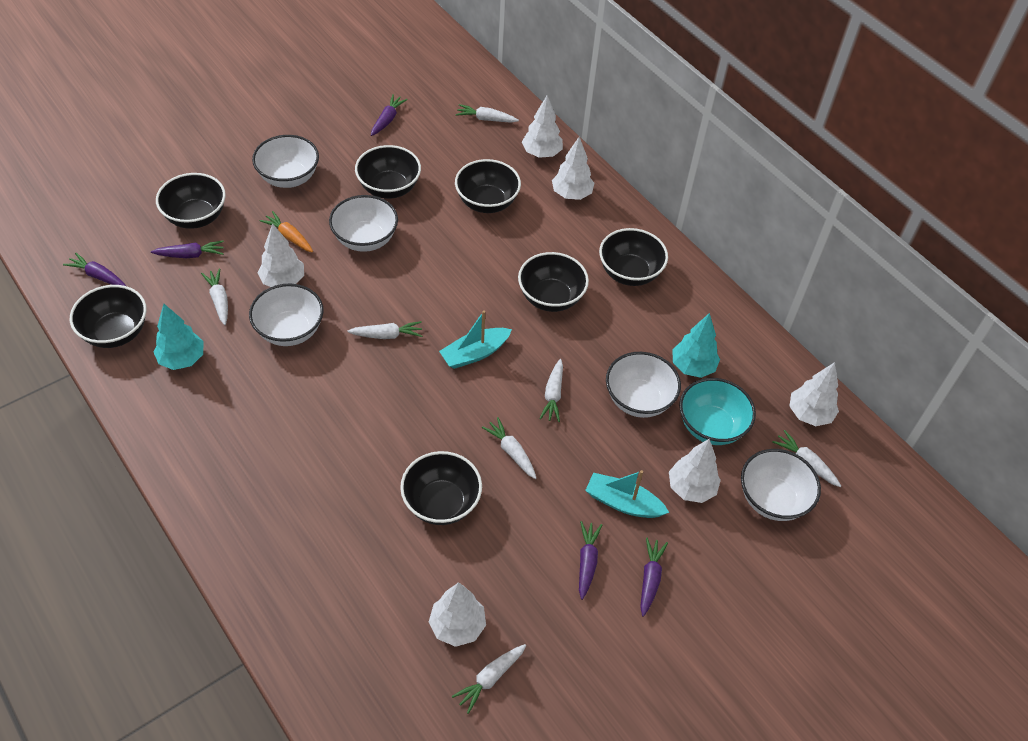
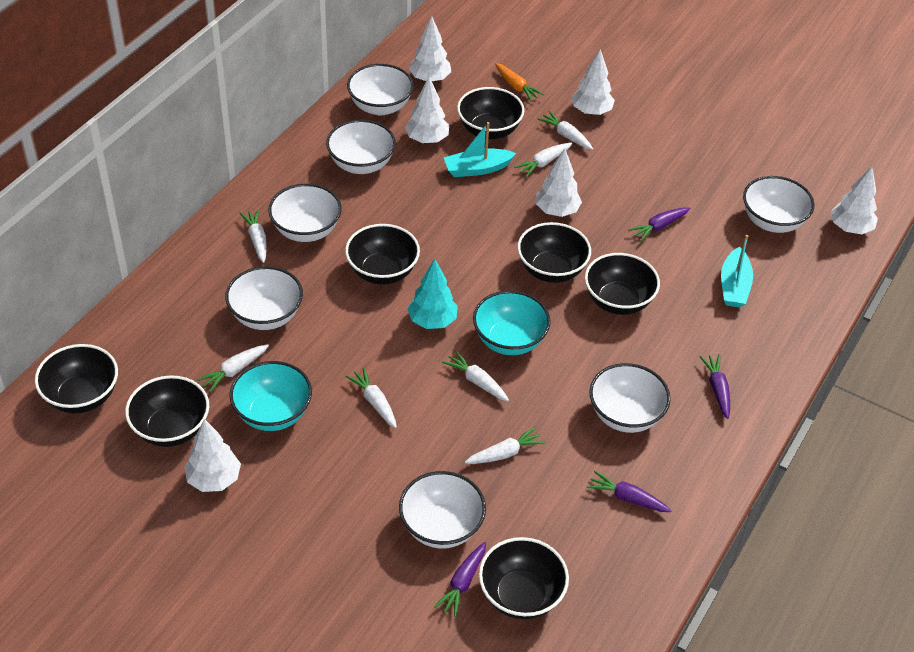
purple carrot: [63,252,126,286] [151,241,224,258] [371,94,408,136] [579,521,602,600] [640,538,668,617] = 5 -> [434,542,486,617] [587,471,672,512] [629,207,690,241] [700,355,730,419] = 4
turquoise bowl: [679,378,756,445] = 1 -> [230,361,312,431] [473,291,551,355] = 2
turquoise tree: [153,304,204,370] [672,313,720,378] = 2 -> [407,259,458,329] = 1
white bowl: [249,284,323,346] [252,135,319,188] [329,195,398,252] [606,352,681,418] [741,449,821,521] = 5 -> [225,266,303,330] [268,184,342,242] [326,120,396,174] [347,64,414,115] [399,471,486,549] [589,363,671,433] [743,176,815,233] = 7

